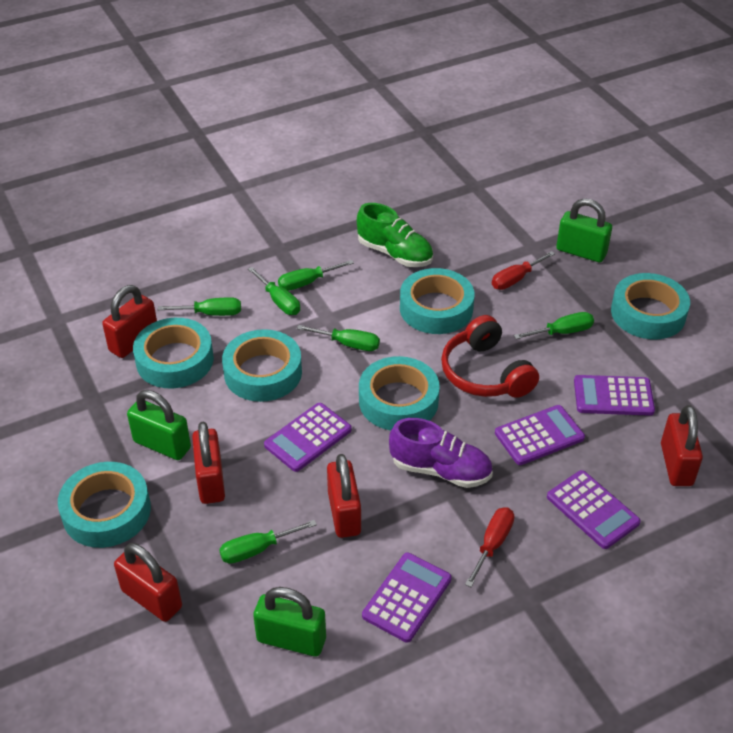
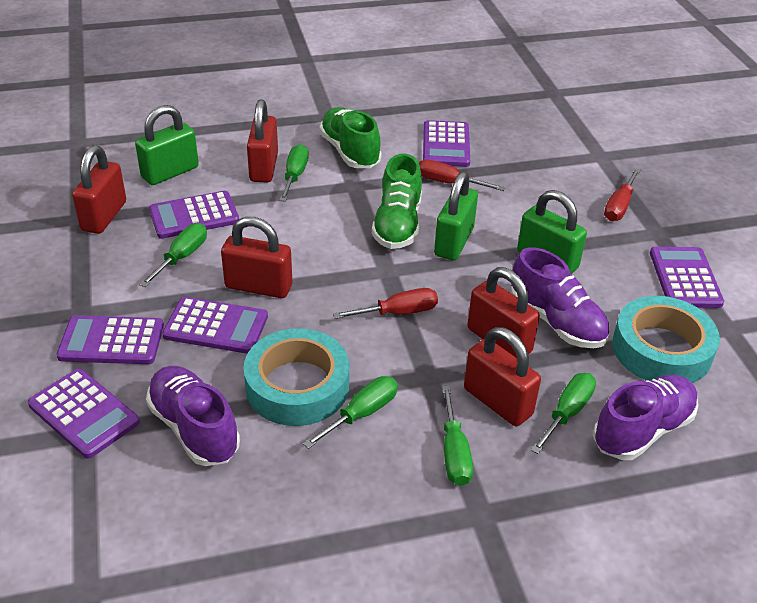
green screwdriver: [158,297,241,316] [219,520,317,564] [248,267,300,315] [278,260,354,291] [297,325,380,351] [514,312,594,339] = 6 -> [139,223,207,287] [279,144,309,202] [303,376,398,449] [442,385,473,486] [531,373,596,454] = 5
green shoe: [357,203,433,267] = 1 -> [319,107,382,168] [372,154,422,249] = 2
purple calculator: [264,403,352,472] [362,552,452,643] [495,405,585,465] [547,470,641,549] [574,375,655,416] = 5 -> [28,369,140,458] [56,315,164,364] [149,191,239,239] [162,297,268,354] [423,120,470,167] [650,247,724,308] = 6
purple shoe: [389,418,493,488] = 1 -> [146,366,240,466] [511,247,610,348] [593,375,698,460] = 3
red headphones: [441,315,539,398] = 1 -> none = 0
red screwdriver: [465,507,514,587] [492,251,555,290] = 2 -> [333,288,438,319] [419,160,505,191] [604,168,640,221] = 3
turquoise tape: [58,462,151,548] [133,318,214,388] [222,329,302,402] [359,356,440,430] [400,268,475,334] [611,273,690,339] = 6 -> [243,328,349,426] [612,296,720,383] = 2

